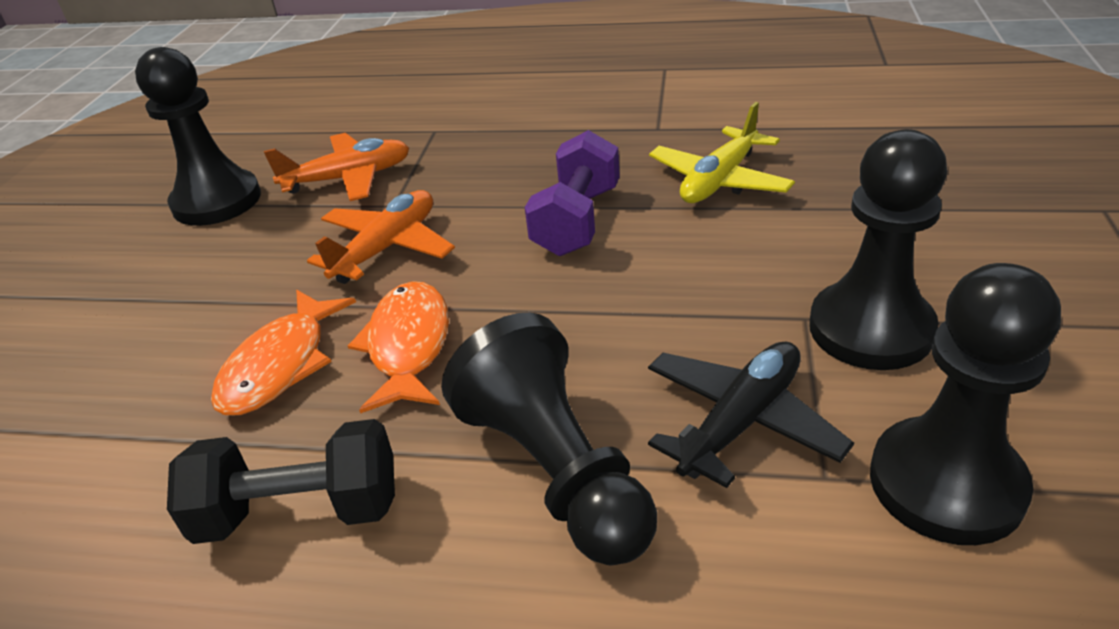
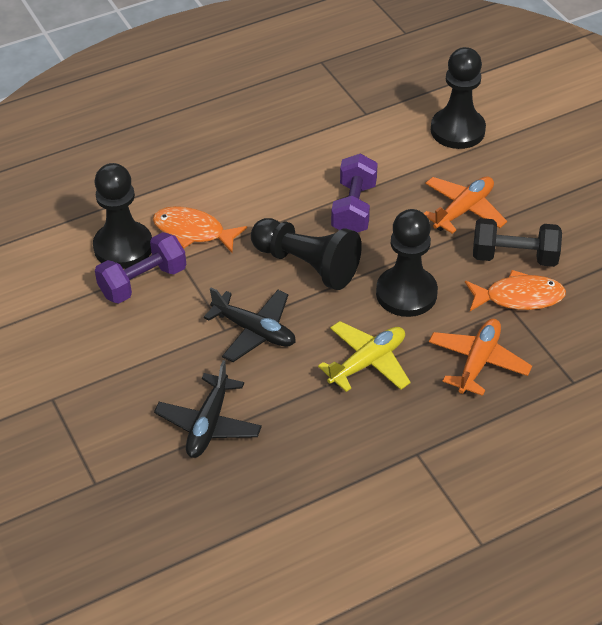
black plane: [648,341,854,488] = 1 -> [154,360,262,458] [204,287,296,362] = 2
purple dumbbell: [525,130,620,256] = 1 -> [95,232,186,304] [331,153,378,233] = 2

